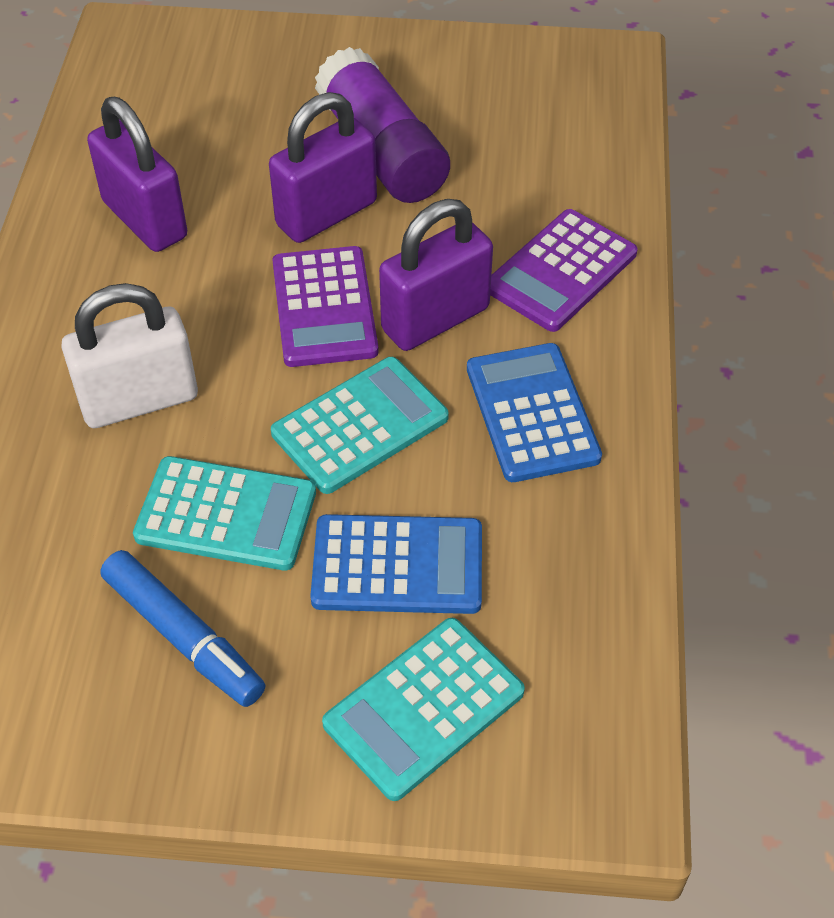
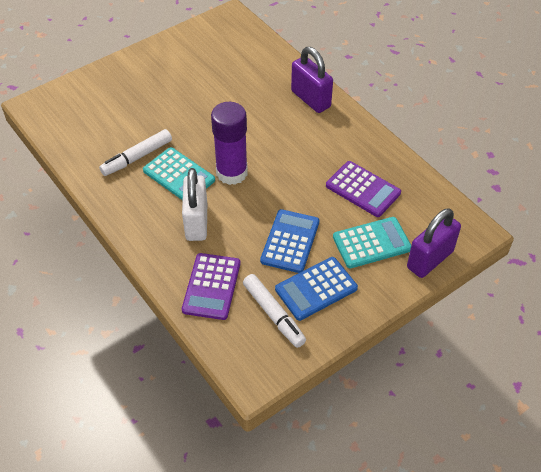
blue marker: [100,550,265,707] = 1 -> none = 0
purple padlock: [87,97,187,252] [269,92,377,243] [379,199,493,351] = 3 -> [291,47,333,113] [407,208,461,278] = 2
turquoise calculator: [133,456,316,570] [271,357,449,494] [322,618,525,801] = 3 -> [143,147,215,200] [333,217,411,268] = 2
white marker: none = 0 -> [99,129,172,176] [243,274,306,348] = 2

